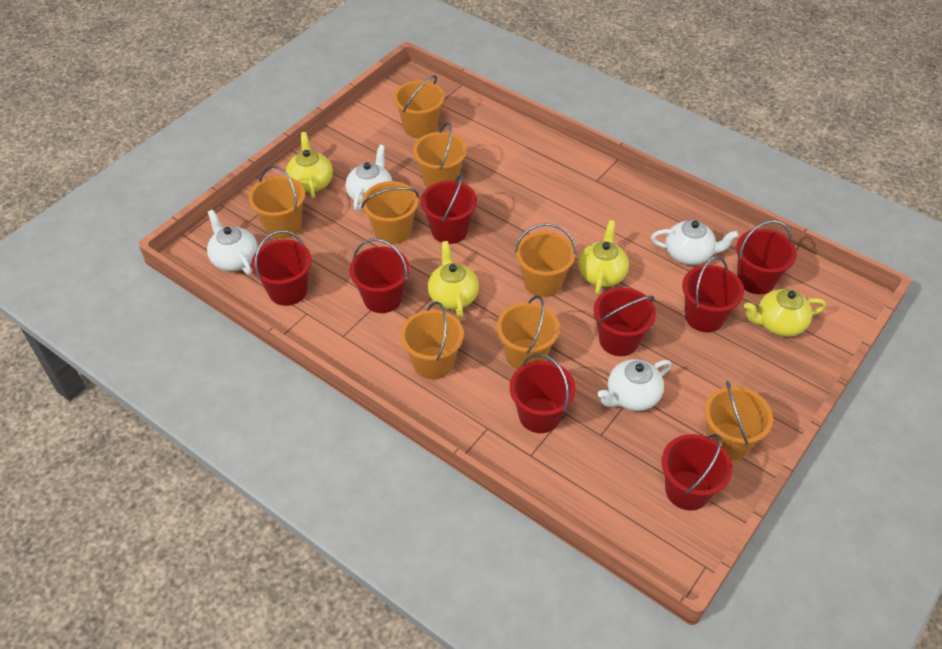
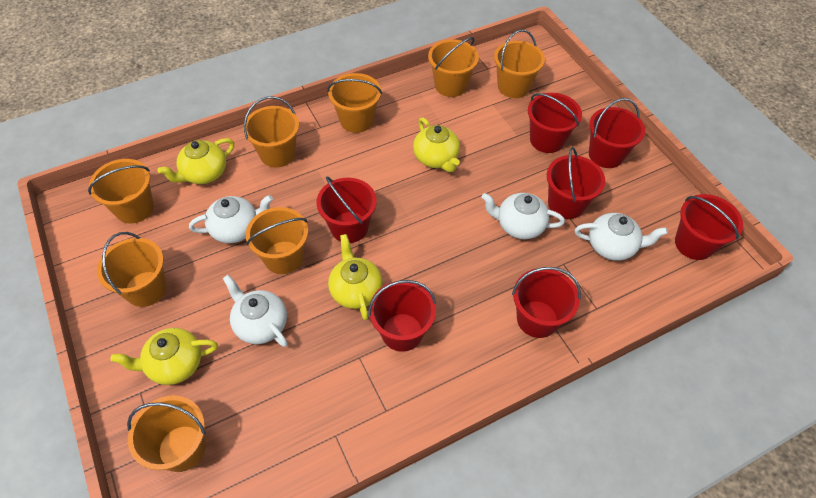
red bucket: [251,230,312,306] [349,238,410,313] [421,174,477,244] [510,354,576,433] [593,288,656,356] [662,434,732,510] [682,256,744,333] [736,220,797,294] = 8 -> [317,176,377,243] [368,280,436,352] [512,267,581,338] [528,93,582,153] [547,147,605,219] [589,98,645,168] [675,194,743,260] = 7

